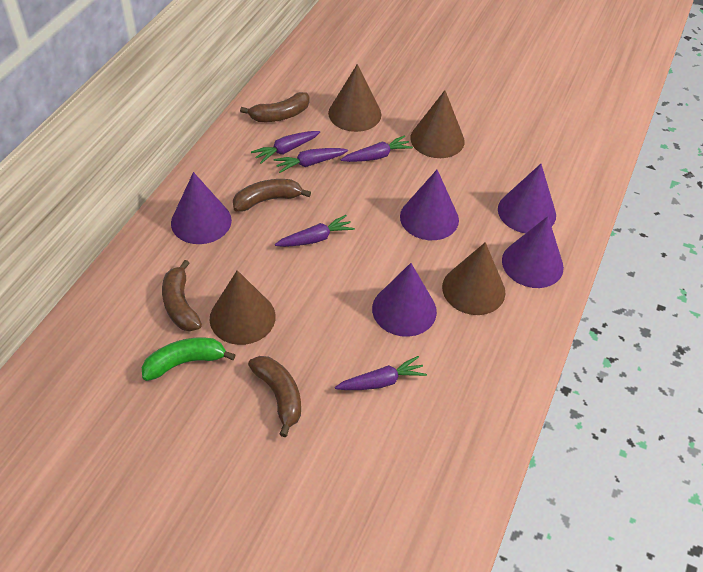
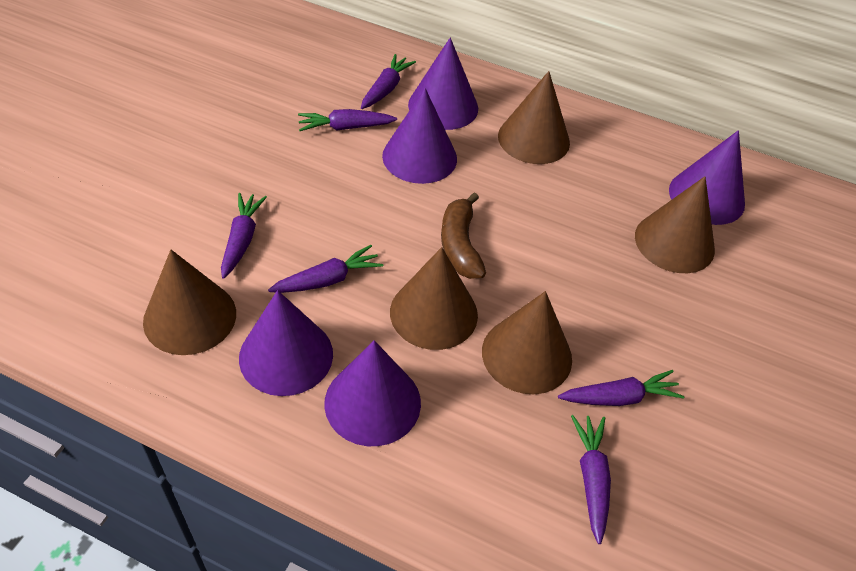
brown banana: [162,260,202,331] [233,179,311,212] [240,92,310,122] [248,356,301,437] = 4 -> [441,193,486,279] = 1
brown cone: [210,270,276,345] [328,64,381,132] [410,90,465,158] [442,242,505,315] = 4 -> [143,250,236,355] [390,247,478,350] [482,291,572,394] [498,71,570,164] [635,176,715,273] = 5
green banana: [142,337,236,381] = 1 -> none = 0
purple carrot: [251,131,320,164] [274,148,348,173] [275,215,355,247] [335,356,427,390] [341,135,413,162] = 5 -> [221,193,267,279] [268,245,383,293] [298,109,397,131] [361,54,416,109] [558,370,684,406] [571,415,611,544] = 6

